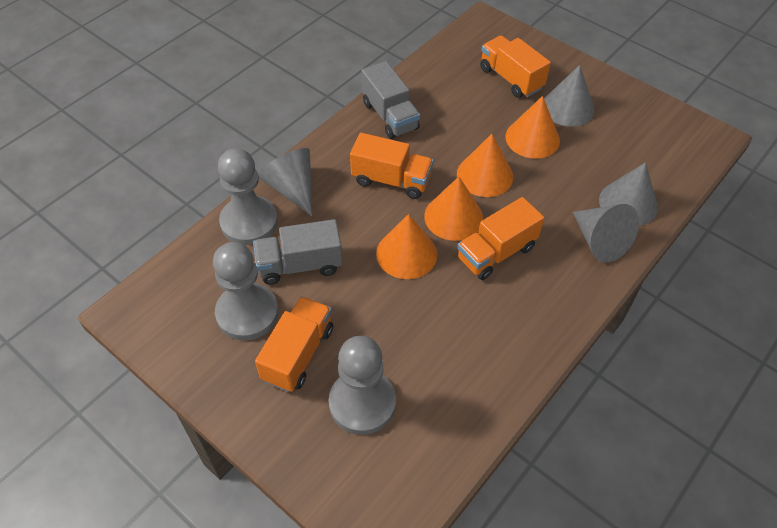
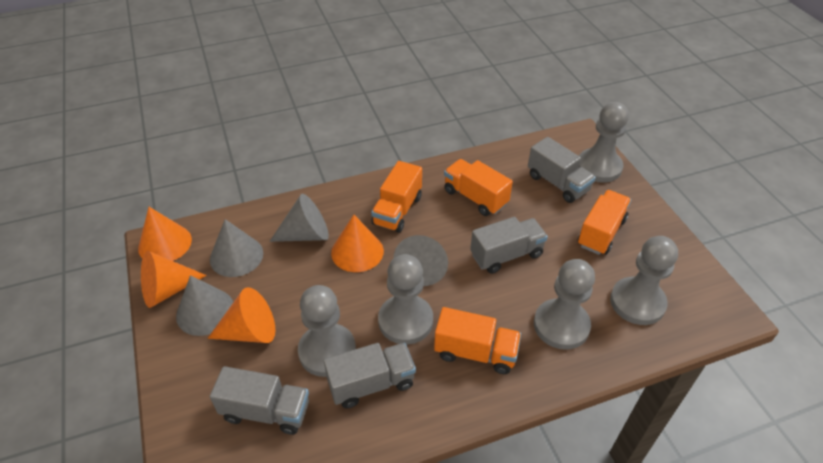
grey pawn: [213,242,279,340] [218,148,278,245] [329,336,396,435] = 3 -> [298,285,356,377] [378,254,433,345] [534,259,595,350] [579,102,629,183] [610,236,678,325] = 5
grey truck: [253,219,343,285] [361,61,420,139] = 2 -> [210,366,309,435] [324,343,416,408] [470,217,548,274] [528,137,596,203] = 4

